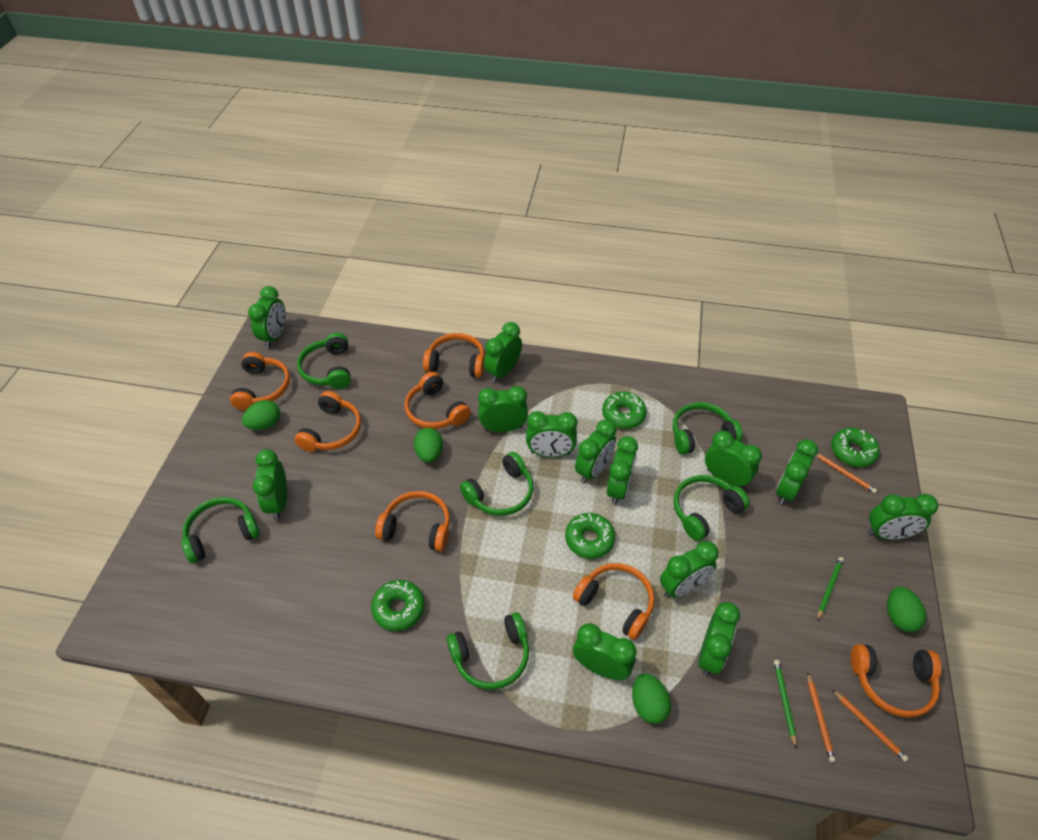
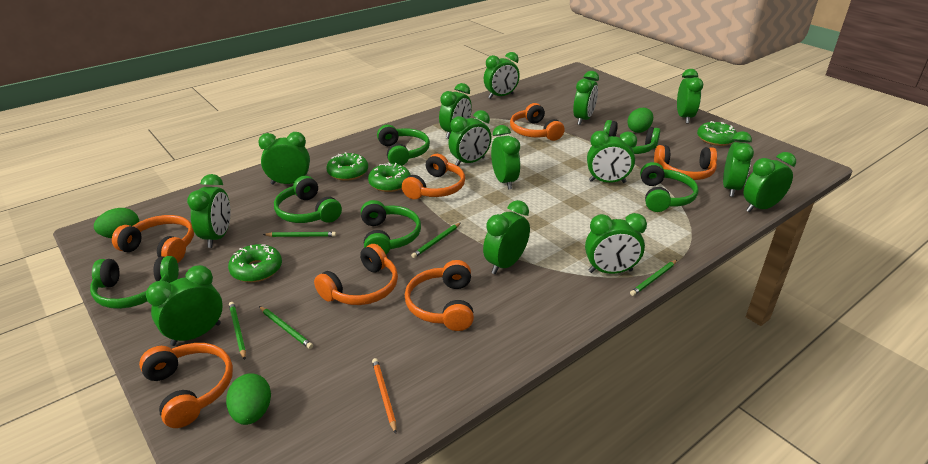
green clock: [248,286,286,348] [253,449,287,519] [478,386,528,432] [484,322,522,382] [526,411,578,457] [573,623,637,680] [575,420,616,483] [607,436,638,505] [660,541,719,598] [698,602,740,676] [705,431,762,489] [776,439,818,505] [867,494,938,540] = 13 -> [146,265,223,346] [187,174,231,248] [258,132,310,185] [439,83,472,139] [448,110,492,166] [483,200,530,274] [484,52,520,99] [491,125,520,190] [573,71,599,125] [585,213,647,274] [587,131,637,183] [677,69,703,124] [723,131,754,197] [744,152,796,212] = 14
green egg: [242,400,280,430] [414,428,443,463] [632,673,671,724] [887,587,927,632] = 4 -> [94,208,139,238] [226,373,271,425] [627,108,653,133] = 3
green pencil: [774,660,797,748] [817,557,844,621] = 2 -> [229,302,246,360] [259,306,313,349] [263,232,336,237] [411,223,461,258] [630,260,677,296] = 5
orange pencil: [807,673,836,762] [815,454,877,493] [832,689,908,762] = 3 -> [372,358,397,434] = 1

